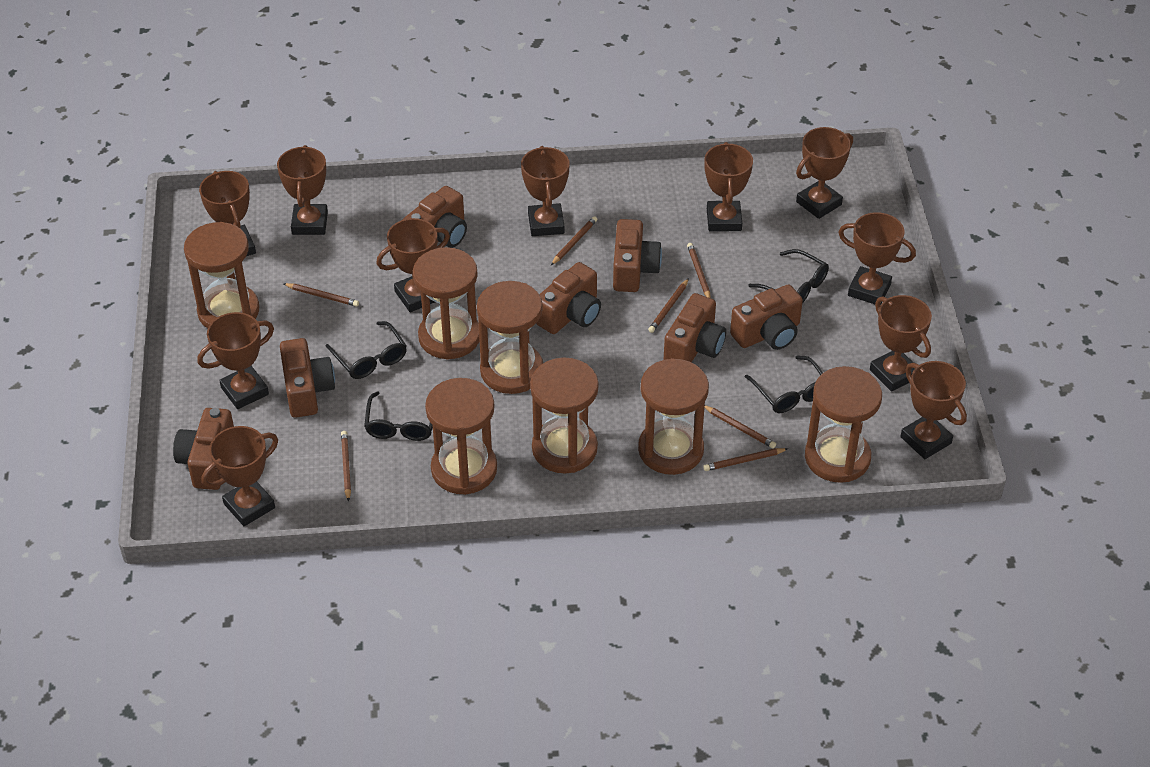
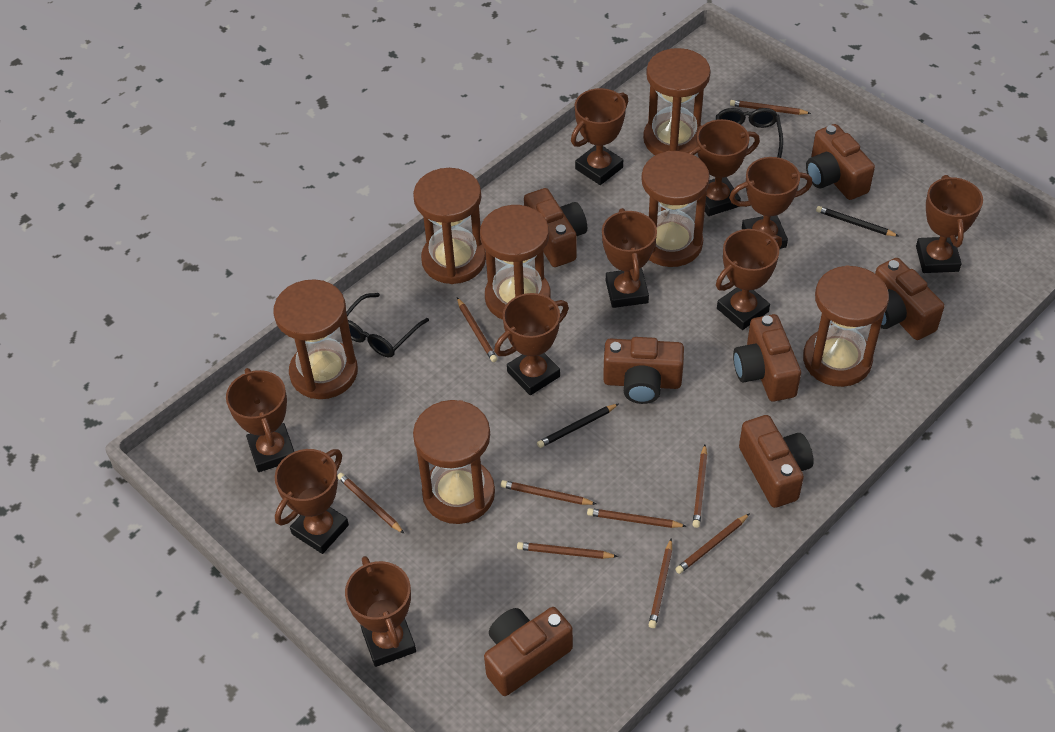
black glasses: [325,321,407,379] [364,391,433,441] [745,355,823,413] [748,249,829,303] = 4 -> [346,293,429,357] [716,108,783,158] = 2
black pencil: none = 0 -> [537,404,618,448] [816,206,899,236] = 2
brown pencil: [283,283,359,307] [341,431,351,502] [551,216,597,265] [648,278,689,333] [687,243,711,298] [703,448,788,471] [705,405,776,448] = 7 -> [337,473,405,534] [457,298,497,362] [501,480,596,505] [517,542,618,559] [587,508,686,528] [649,538,672,628] [675,513,750,574] [693,445,707,528] [730,100,811,115] = 9
brown trophy: [198,312,274,409] [199,171,256,256] [202,426,278,526] [277,145,328,235] [376,218,450,312] [521,146,570,236] [704,142,753,232] [796,127,853,219] [838,212,916,305] [870,295,932,392] [900,361,967,459] = 11 -> [226,368,294,472] [275,449,349,554] [345,556,416,667] [494,293,569,395] [571,88,628,185] [602,208,657,308] [688,119,760,216] [716,229,782,330] [729,157,812,249] [916,175,983,273] = 10

